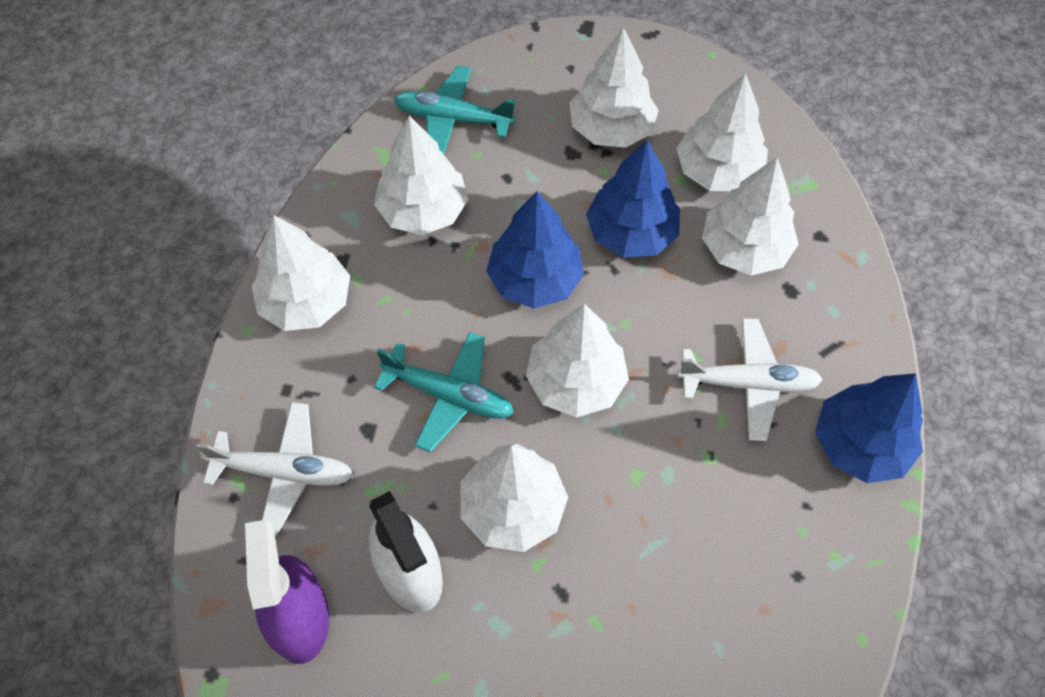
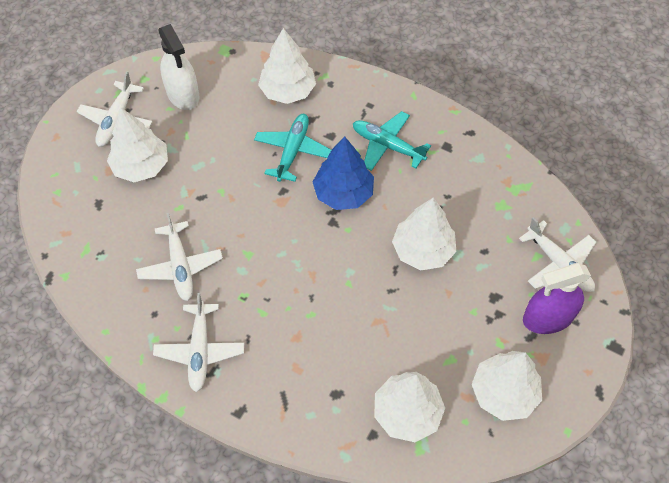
blue tree: [486,191,584,309] [586,140,680,258] [815,373,923,483] = 3 -> [313,136,374,210] = 1
white plane: [196,402,353,536] [677,318,823,441] = 2 -> [77,71,153,147] [136,213,223,301] [153,293,244,392] [519,217,596,292] = 4
white tree: [252,215,350,331] [374,116,468,235] [460,443,568,552] [526,303,629,417] [570,27,659,148] [676,73,768,191] [702,157,799,276] = 7 -> [107,108,168,182] [258,28,316,104] [374,372,445,442] [392,198,456,270] [472,351,542,421] = 5

